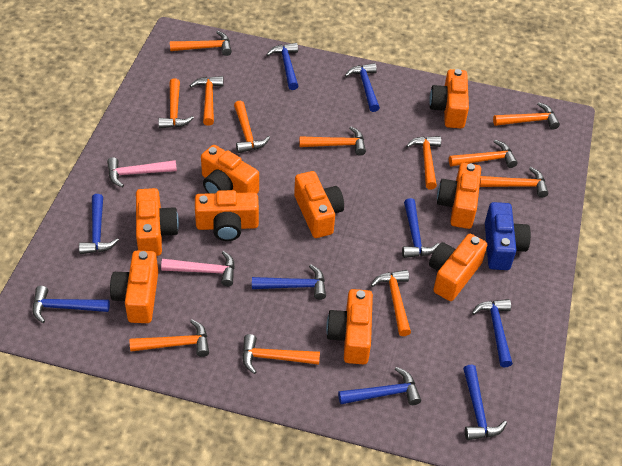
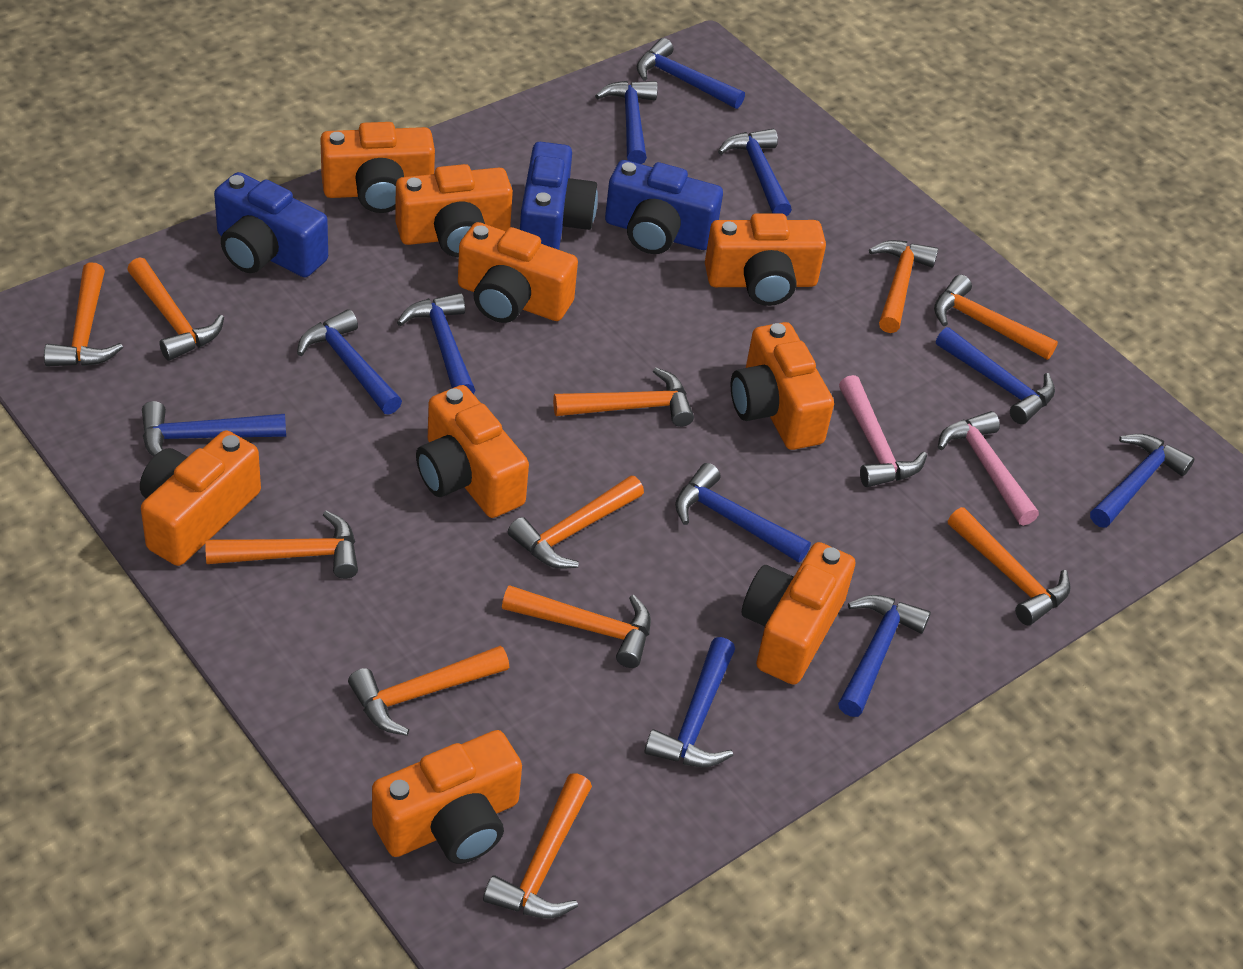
blue camera: [485,202,531,270] = 1 -> [214,172,328,277] [520,142,598,250] [605,160,723,254] = 3
blue hammer: [33,286,110,323] [79,194,119,254] [252,264,326,300] [266,43,298,90] [338,367,421,405] [345,63,380,112] [402,198,439,258] [463,365,507,440] [472,299,513,367] = 9 -> [142,401,286,457] [297,309,402,415] [397,293,476,394] [595,81,658,164] [636,38,745,109] [644,637,735,767] [675,463,811,563] [718,129,792,216] [838,595,931,717] [936,327,1055,424] [1090,434,1195,528] = 11
orange hammer: [130,320,209,357] [158,78,194,128] [170,31,232,56] [190,76,224,126] [234,101,270,153] [242,334,320,374] [299,126,366,155] [371,270,411,336] [406,136,441,189] [449,140,518,168] [479,167,548,198] [493,102,560,129] = 12 -> [44,263,123,367] [127,257,224,361] [205,511,358,579] [348,646,509,736] [483,773,592,918] [502,585,651,668] [508,475,644,569] [553,367,694,427] [869,240,938,333] [934,275,1058,360] [948,507,1070,625] = 11

